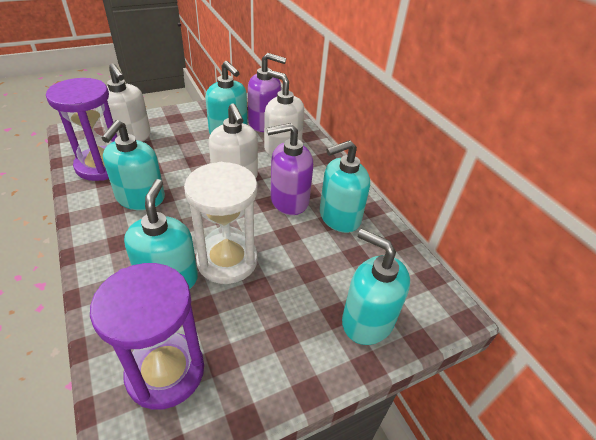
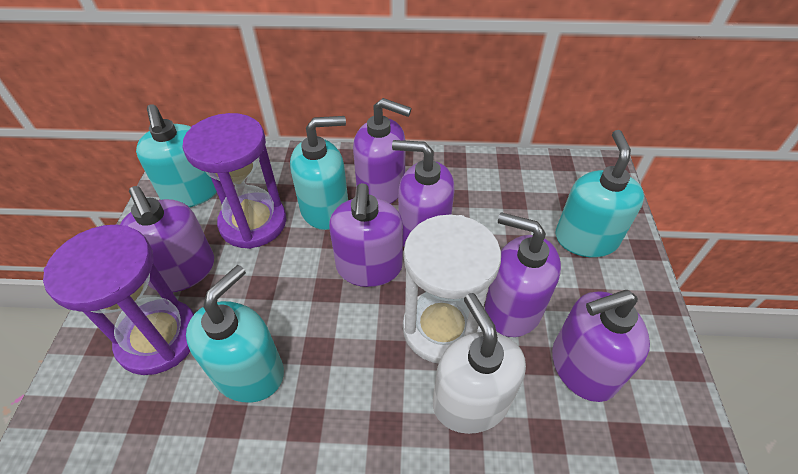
purple soap dispenser: [248,53,286,132] [267,123,313,215] = 2 -> [120,186,214,292] [329,183,403,287] [353,98,412,204] [392,140,455,247] [485,212,561,337] [552,290,650,402] = 6
turquoise soap dispenser: [102,120,165,210] [124,179,198,289] [206,61,247,134] [320,140,370,233] [342,229,410,345] = 5 -> [136,104,217,207] [186,265,284,403] [290,116,348,230] [556,130,644,257] = 4
white soap dispenser: [101,63,151,142] [208,103,258,178] [264,70,304,156] = 3 -> [433,293,526,434] = 1

